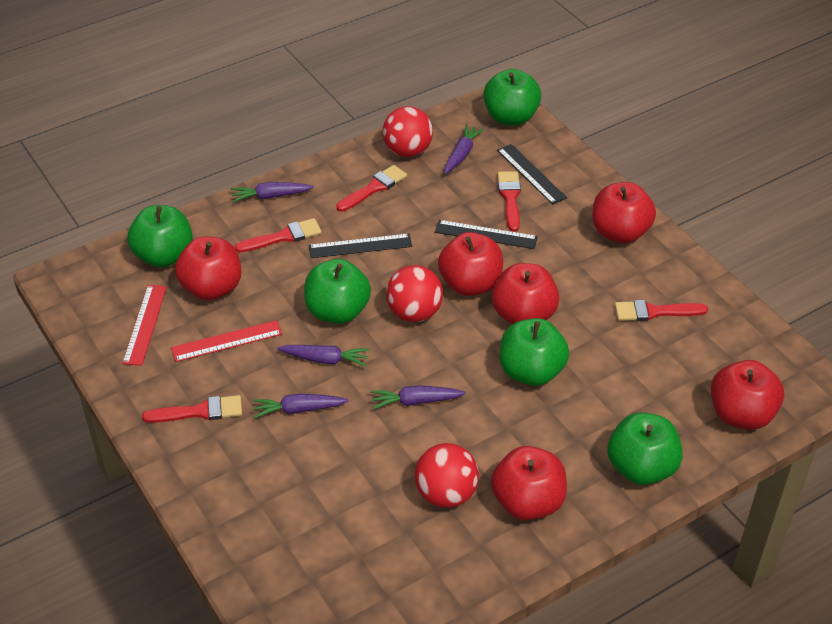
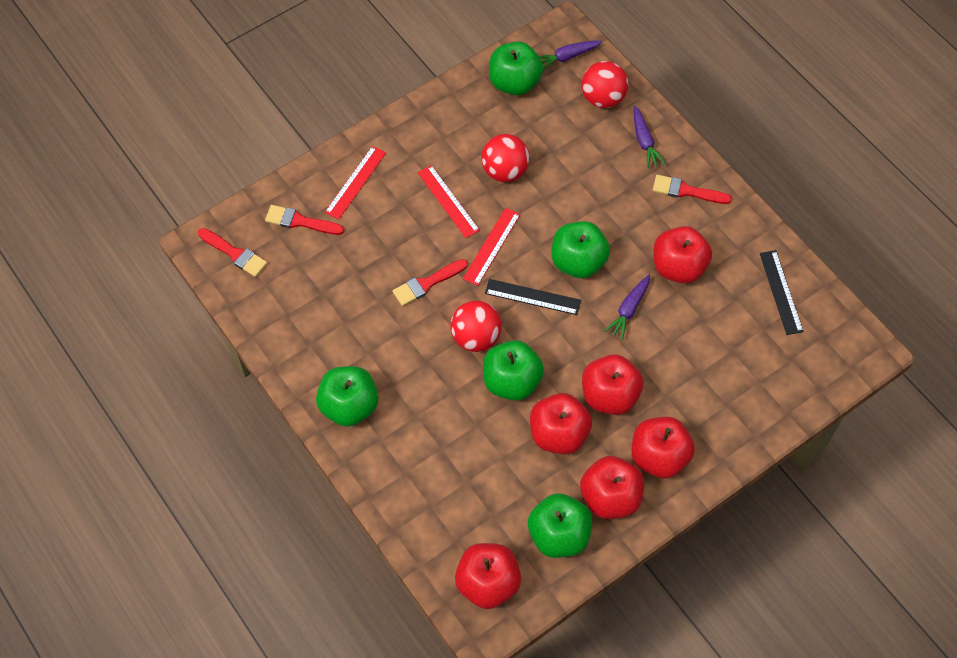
black ruler: [309,234,412,258] [435,220,538,249] [497,144,567,204] = 3 -> [485,279,581,315] [760,250,803,335] = 2
purple carrot: [231,182,314,202] [253,394,349,418] [277,345,370,366] [370,385,466,409] [444,124,485,174] = 5 -> [539,40,602,70] [605,274,650,340] [634,106,666,168] = 3
red brush: [142,395,242,423] [234,218,322,253] [336,165,407,212] [497,171,521,232] [615,300,708,321] = 5 -> [198,228,267,277] [265,205,344,235] [393,259,468,306] [653,175,732,204] = 4
red ruler: [122,285,167,366] [171,320,282,362] = 2 -> [325,146,386,220] [418,165,480,238] [463,208,520,286] = 3

